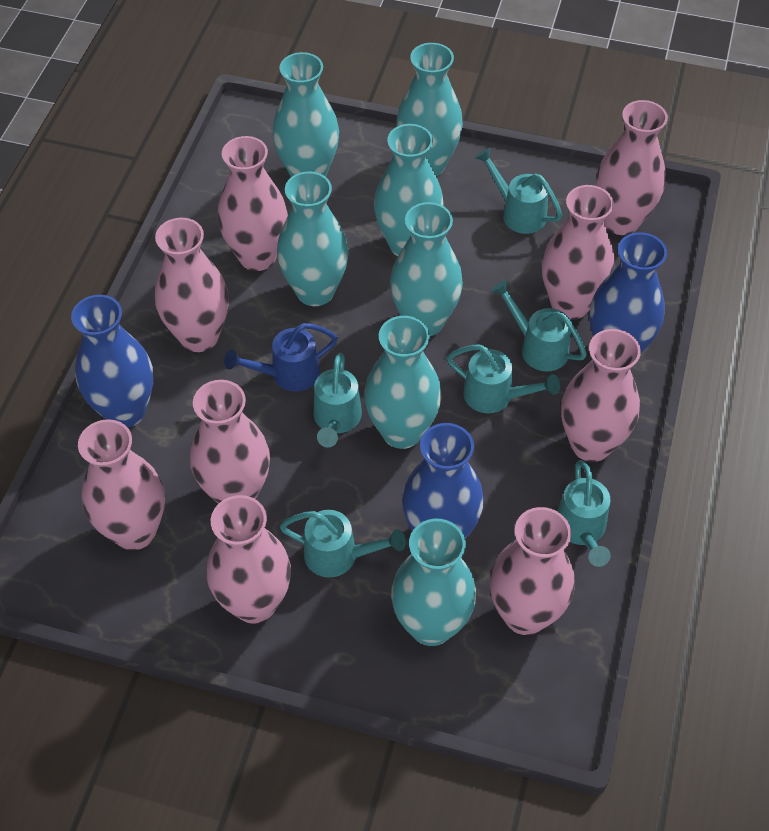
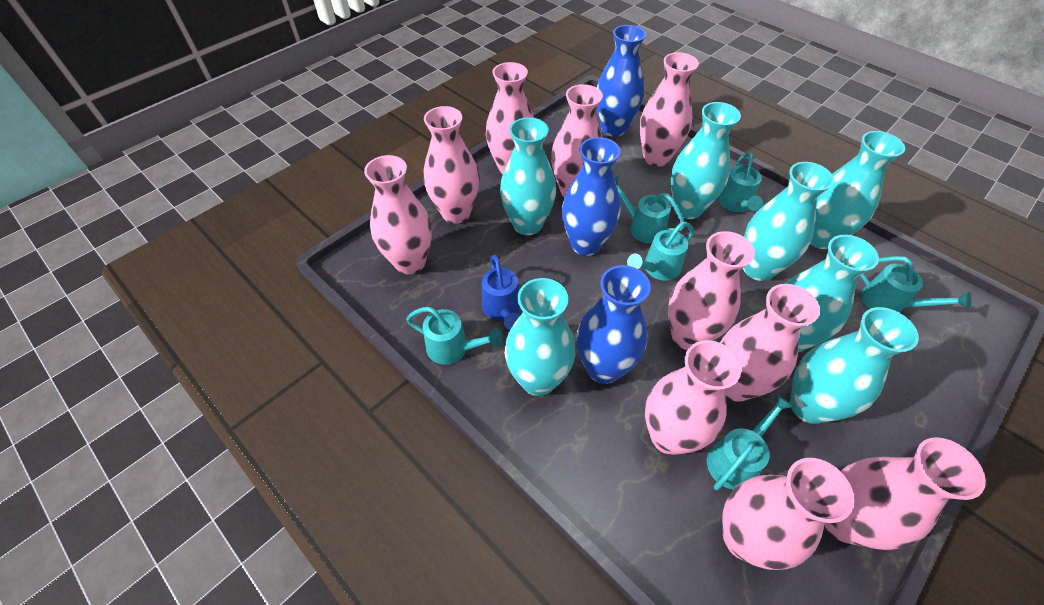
pink vase: [78,419,165,550] [155,218,229,352] [190,380,270,504] [207,495,291,624] [218,136,288,271] [490,507,574,635] [542,185,614,320] [561,329,641,462] [596,100,668,235] = 9 -> [364,155,432,274] [423,106,479,224] [486,62,534,175] [551,84,603,198] [640,52,699,167] [645,340,741,455] [668,231,755,350] [720,284,820,402] [722,458,854,570] [824,437,986,550] = 10

